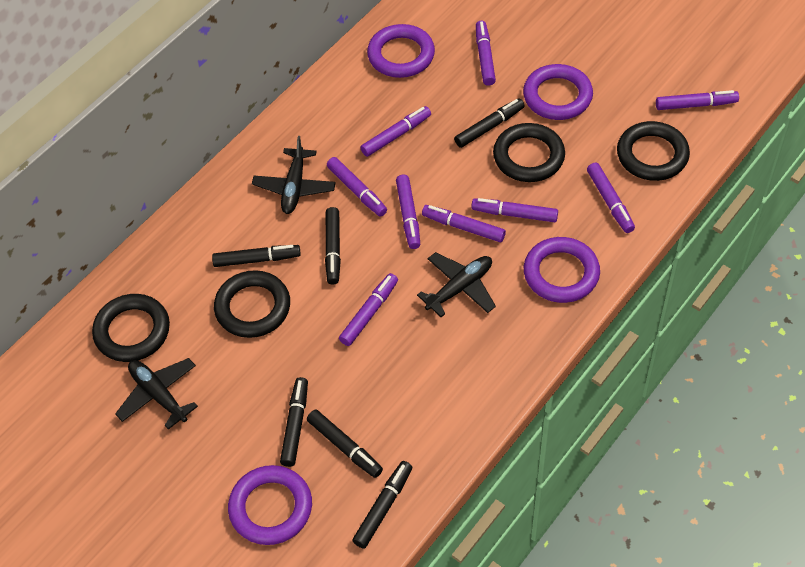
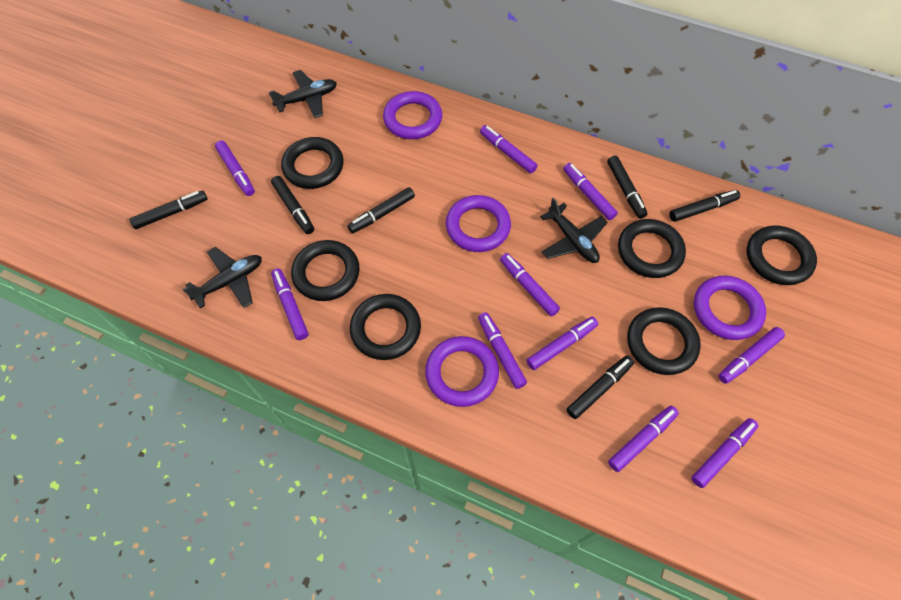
black ring: [92,294,170,362] [214,270,290,338] [493,123,565,182] [617,121,690,181] = 4 -> [281,137,344,189] [291,240,360,301] [350,294,421,360] [618,219,686,278] [627,307,701,375] [747,225,817,285] = 6
purple marker: [327,157,387,217] [339,273,398,346] [360,106,431,157] [396,175,420,249] [422,205,506,242] [471,198,558,222] [476,21,496,86] [587,163,635,233] [656,90,739,110] = 9 -> [215,141,255,196] [271,269,308,340] [478,312,527,389] [480,125,538,173] [500,253,560,316] [526,317,598,370] [563,163,618,220] [608,406,679,472] [691,418,758,488] [718,327,785,384] = 10

